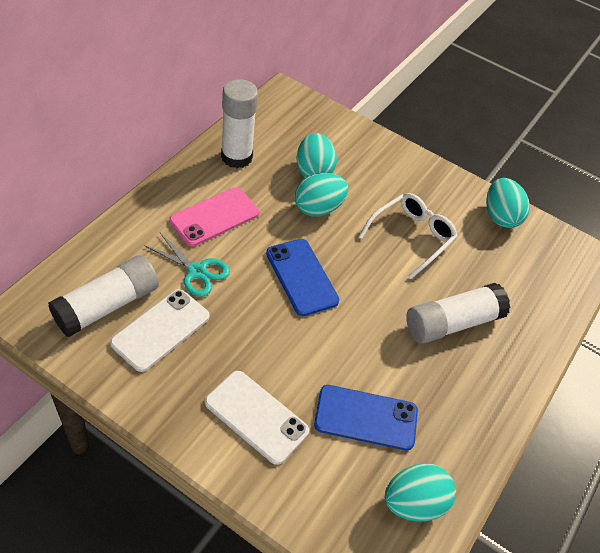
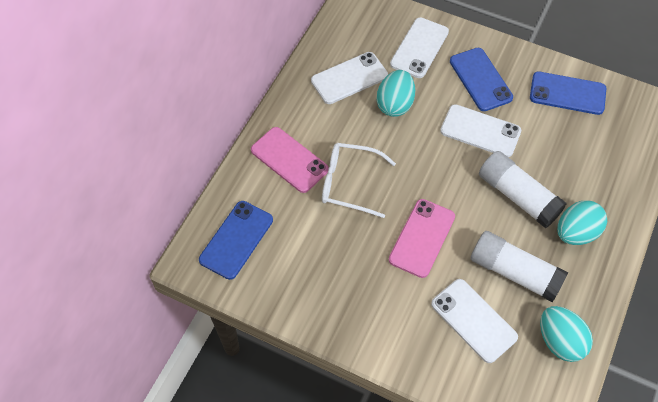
blue phone: [266,239,339,316] [314,385,418,450] = 2 -> [199,201,273,280] [450,48,513,111] [530,72,606,115] = 3
pink phone: [169,188,259,247] = 1 -> [251,127,329,193] [389,199,455,278] = 2
turquoise egg: [295,173,348,217] [296,133,337,178] [385,463,456,522] [486,178,530,228] = 4 -> [376,70,415,117] [540,306,593,362] [557,201,607,245] = 3
turquoise scissors: [144,233,230,297] = 1 -> none = 0
white glue stick: [48,255,159,337] [221,79,258,168] [406,283,510,344] = 3 -> [471,231,568,302] [479,151,566,228] = 2
white phone: [110,289,210,372] [205,371,309,465] = 2 -> [311,52,388,104] [390,17,449,78] [431,279,518,363] [440,104,521,157] = 4

